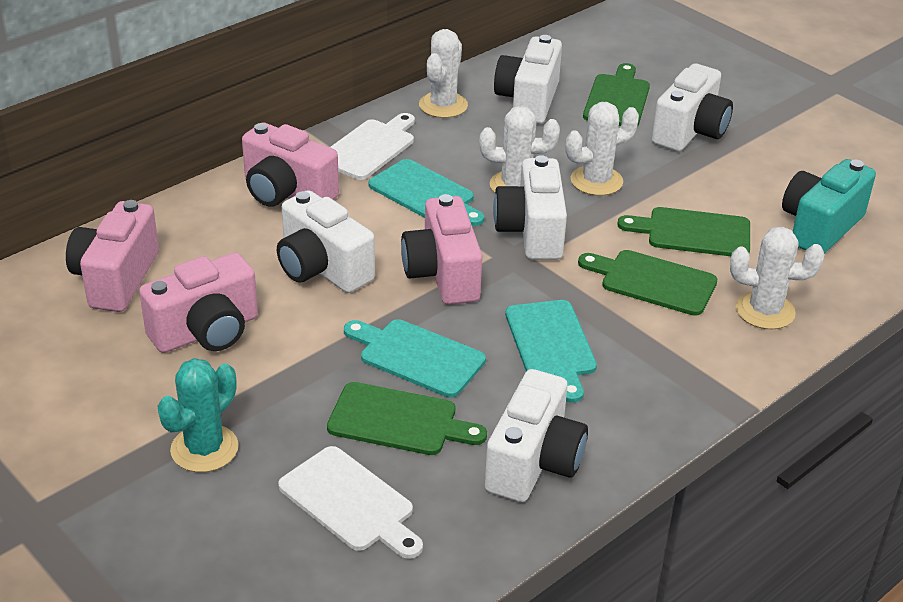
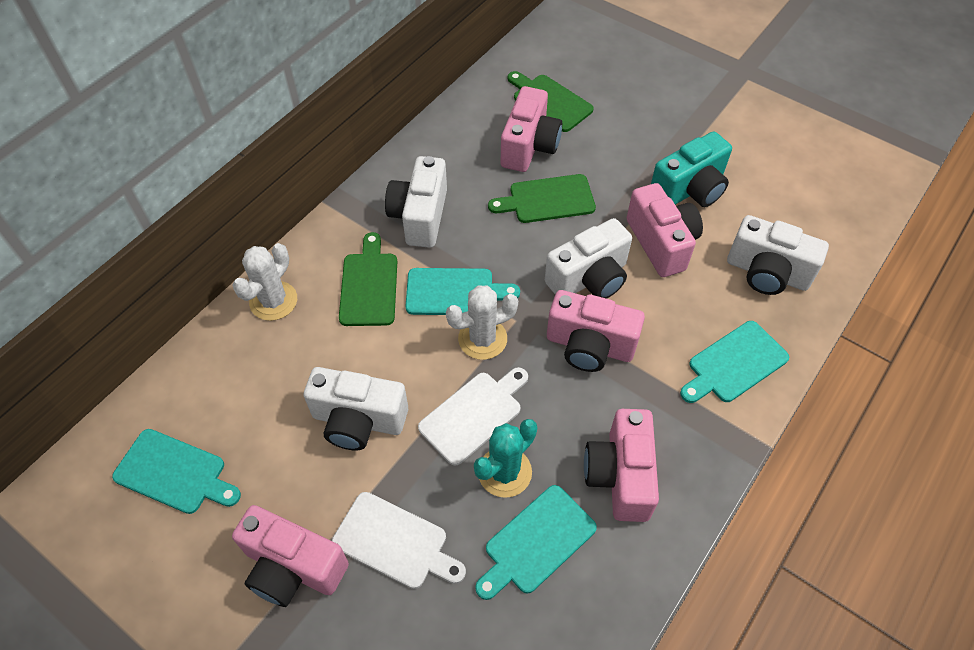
green cutting board: [327,382,487,455] [578,250,717,316] [583,63,650,126] [617,207,750,256] = 4 -> [339,232,397,326] [488,174,596,223] [507,71,594,132] = 3
pink camera: [66,200,159,312] [139,253,258,353] [242,122,339,207] [401,194,482,305] = 4 -> [232,505,349,607] [501,86,562,172] [547,290,645,372] [584,409,659,522] [627,183,703,277] = 5
turquoise cutting board: [344,319,486,398] [368,159,484,226] [505,300,597,403] = 3 -> [112,429,241,514] [406,268,520,315] [475,485,597,600] [680,321,789,403] = 4
white cactus: [419,29,468,118] [480,106,560,193] [566,102,639,196] [730,227,824,329] = 4 -> [232,243,297,321] [446,285,518,360] = 2
white camera: [277,190,375,293] [485,369,588,502] [493,155,567,260] [494,35,562,124] [652,63,733,152] = 5 -> [304,367,408,450] [385,156,447,248] [545,218,632,299] [727,215,829,295] = 4

